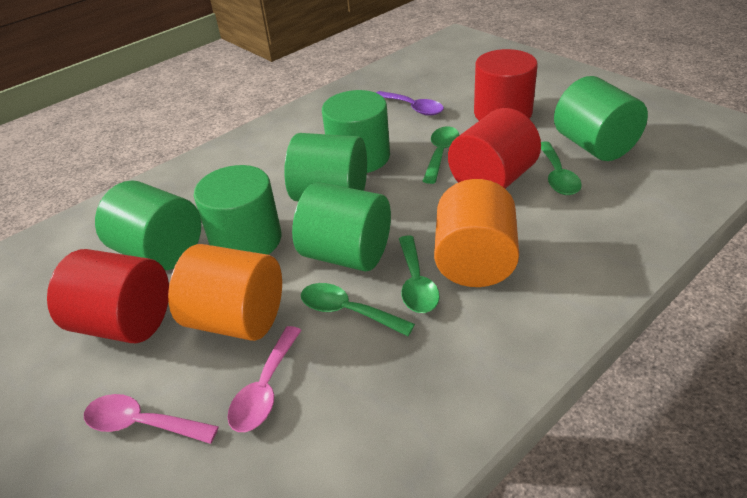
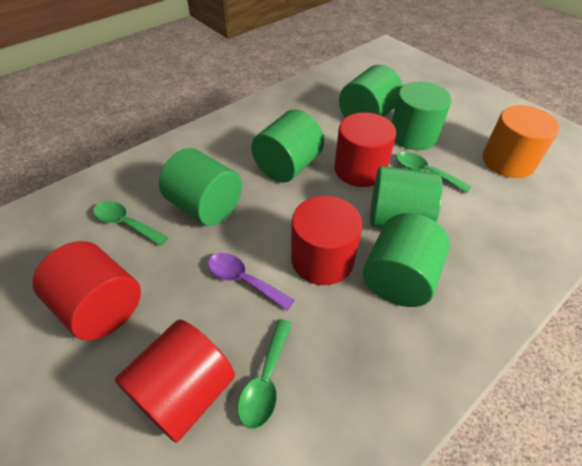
green spoon: [301,283,415,336] [399,235,440,313] [423,126,459,184] [541,141,582,195] = 4 -> [93,201,168,246] [238,319,292,429] [396,152,471,193] = 3
orange cylinder: [168,244,282,341] [434,179,519,287] = 2 -> [483,105,560,178] = 1
pink spoon: [84,394,219,444] [227,326,302,432] = 2 -> none = 0
red cylinder: [47,249,169,343] [448,108,541,189] [474,49,538,121] = 3 -> [33,241,141,341] [115,320,235,443] [291,196,362,285] [334,112,396,187] = 4

